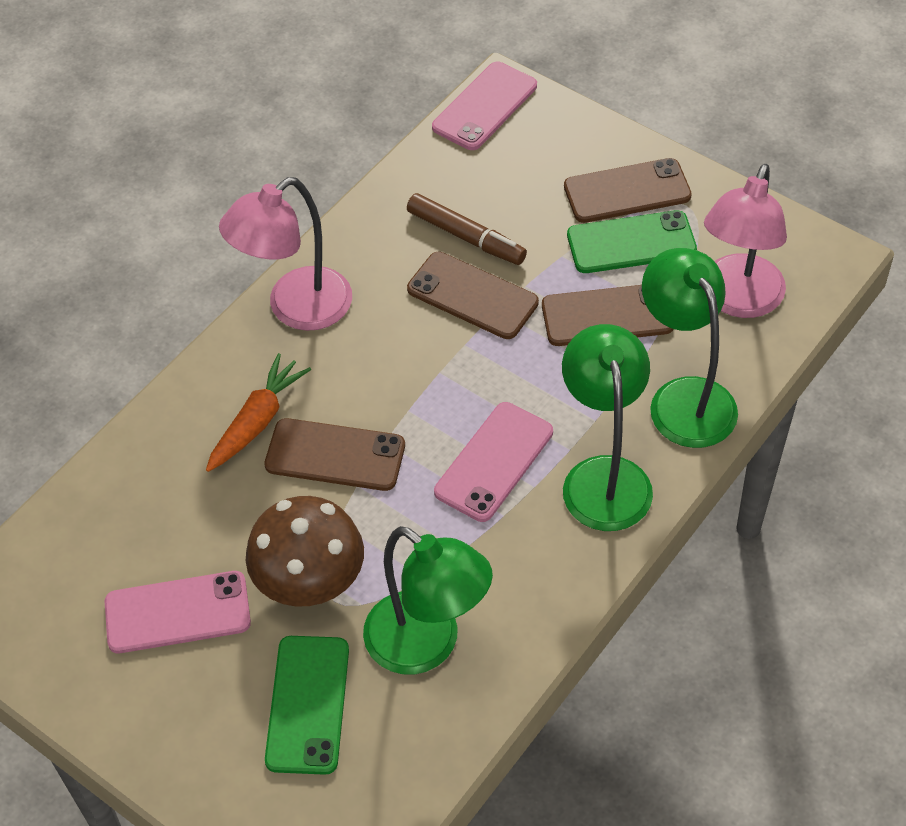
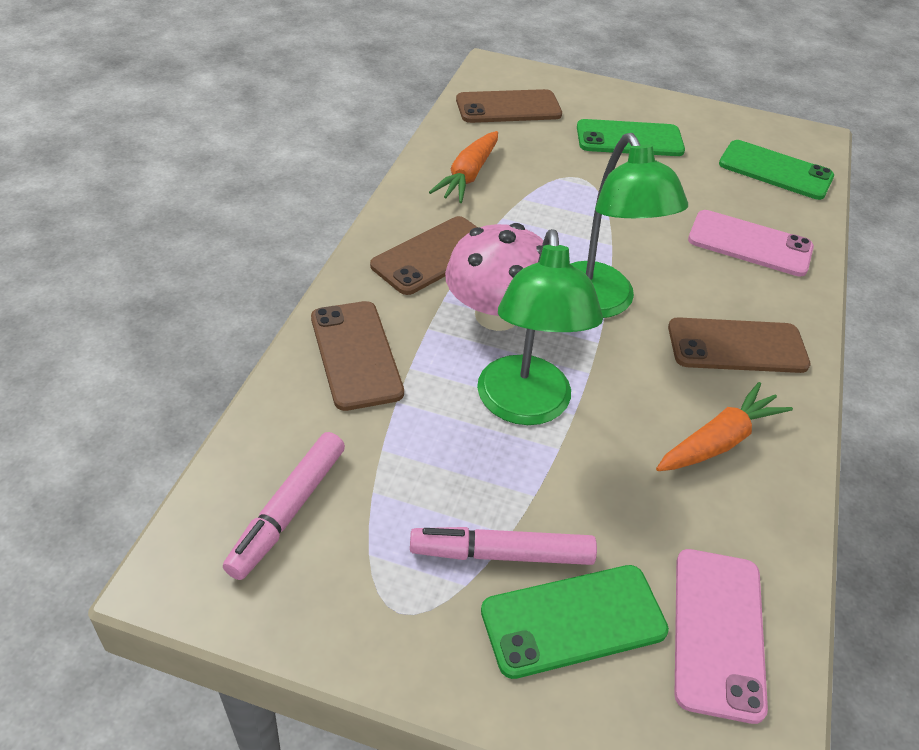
brown marker: [407,193,527,265] = 1 -> none = 0
brown mushroom: [246,496,364,606] = 1 -> none = 0
green lamp: [363,526,493,675] [562,324,653,531] [642,248,738,448] = 3 -> [477,229,603,425] [570,133,688,318] = 2
green phone: [265,636,349,775] [567,210,697,273] = 2 -> [481,565,669,679] [577,119,685,156] [719,140,834,200] = 3
orange carrot: [206,353,311,472] = 1 -> [429,131,498,203] [656,382,793,471] = 2
pink lamp: [219,177,352,331] [704,164,787,318] = 2 -> none = 0
pink marker: none = 0 -> [223,432,345,580] [410,527,597,565] = 2
pink mushroom: none = 0 -> [445,223,544,331] = 1
pink phone: [105,571,251,653] [432,62,537,150] [434,402,553,522] = 3 -> [675,549,768,724] [688,210,814,277] = 2

